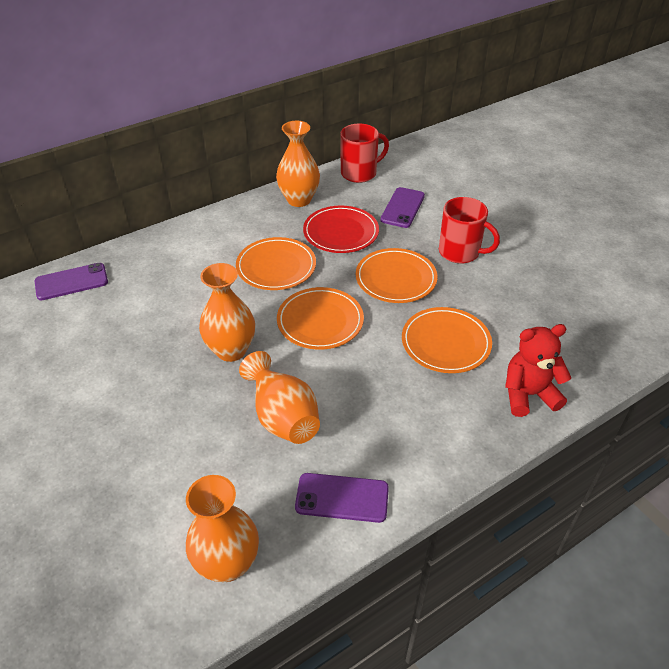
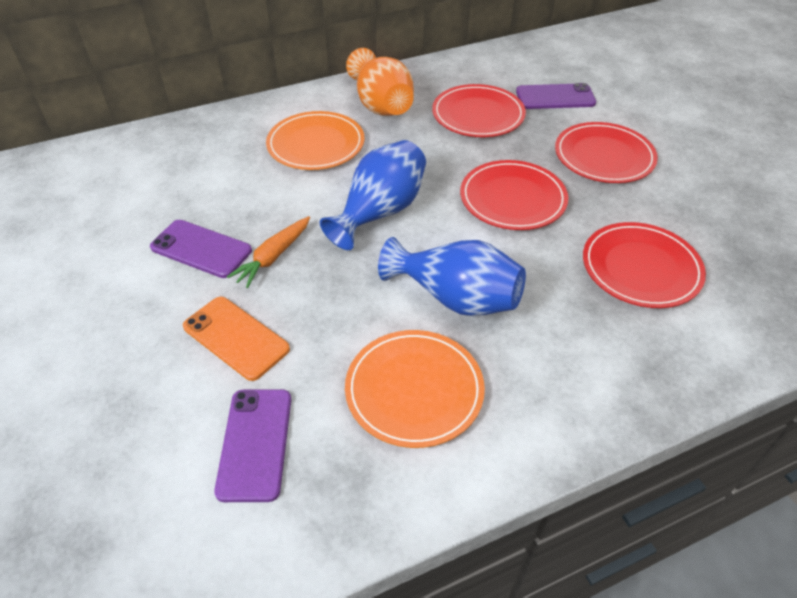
blue vase: none = 0 -> [320,140,426,250] [378,237,526,316] = 2
orange carrot: none = 0 -> [227,216,310,288] = 1
orange phone: none = 0 -> [183,297,290,381] = 1
orange plate: [236,237,316,290] [277,287,364,350] [356,248,438,303] [402,307,492,373] = 4 -> [266,111,364,170] [345,330,485,448] = 2
orange vase: [186,475,259,582] [199,263,255,362] [239,351,320,444] [276,121,320,207] = 4 -> [346,48,414,116] = 1
red mug: [340,124,389,183] [439,197,500,264] = 2 -> none = 0
red plate: [303,205,379,253] = 1 -> [432,84,526,137] [460,160,568,230] [555,122,658,183] [583,222,706,308] = 4
red teddy bear: [505,324,571,417] = 1 -> none = 0

